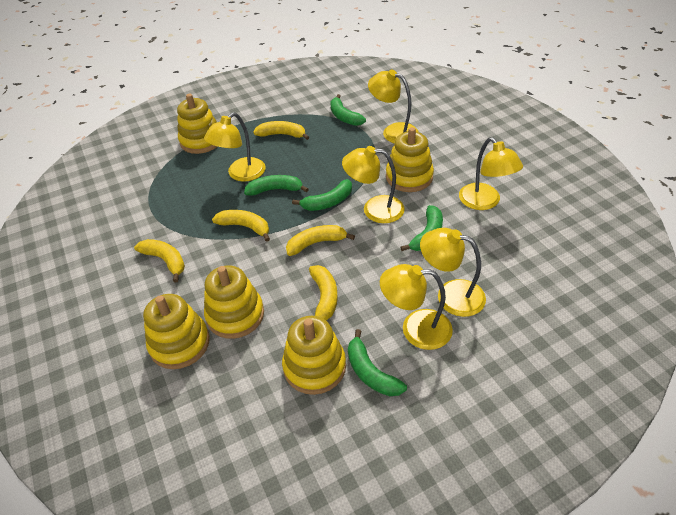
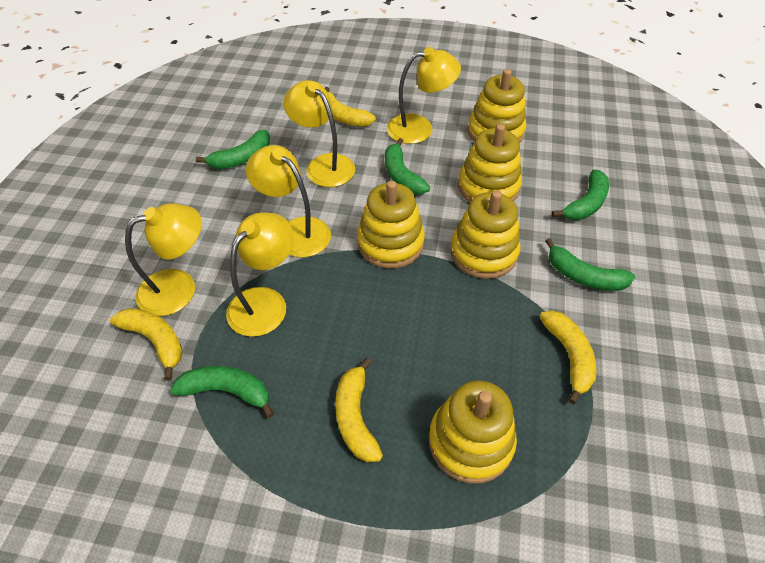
yellow banana: [134,239,185,282] [212,210,270,242] [253,121,309,140] [286,225,355,256] [309,265,338,320] = 5 -> [110,308,183,380] [325,87,376,127] [335,357,383,462] [539,310,596,404] = 4
yellow lamp: [204,113,266,181] [342,146,405,223] [368,70,419,143] [380,264,453,350] [420,228,486,317] [459,137,523,210] = 6 -> [125,203,202,316] [226,212,294,337] [246,145,331,258] [283,80,355,187] [387,47,461,144] = 5

